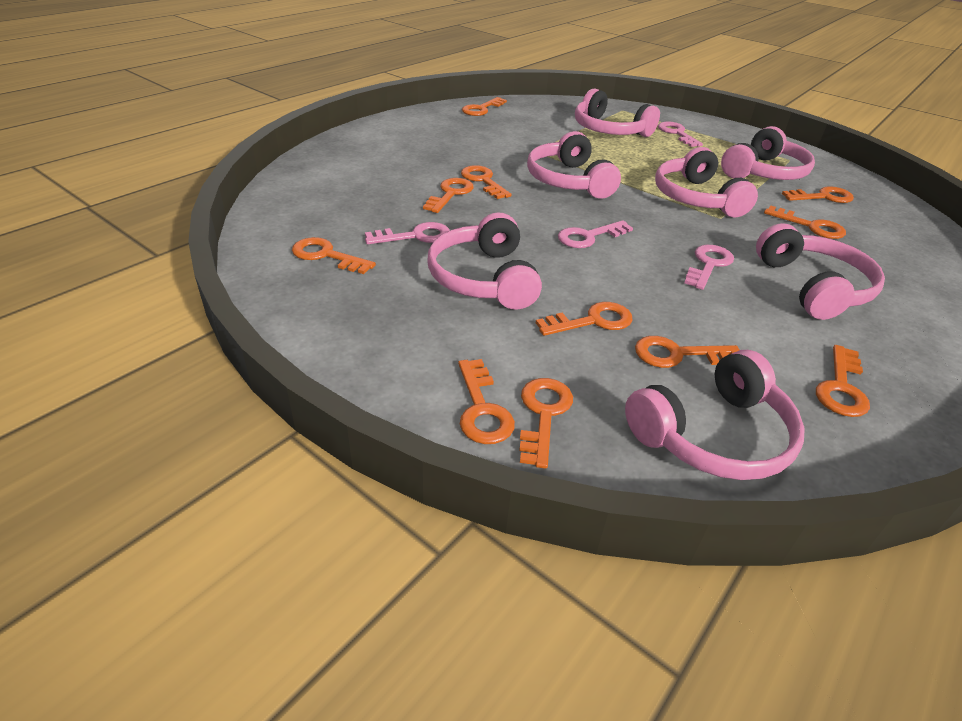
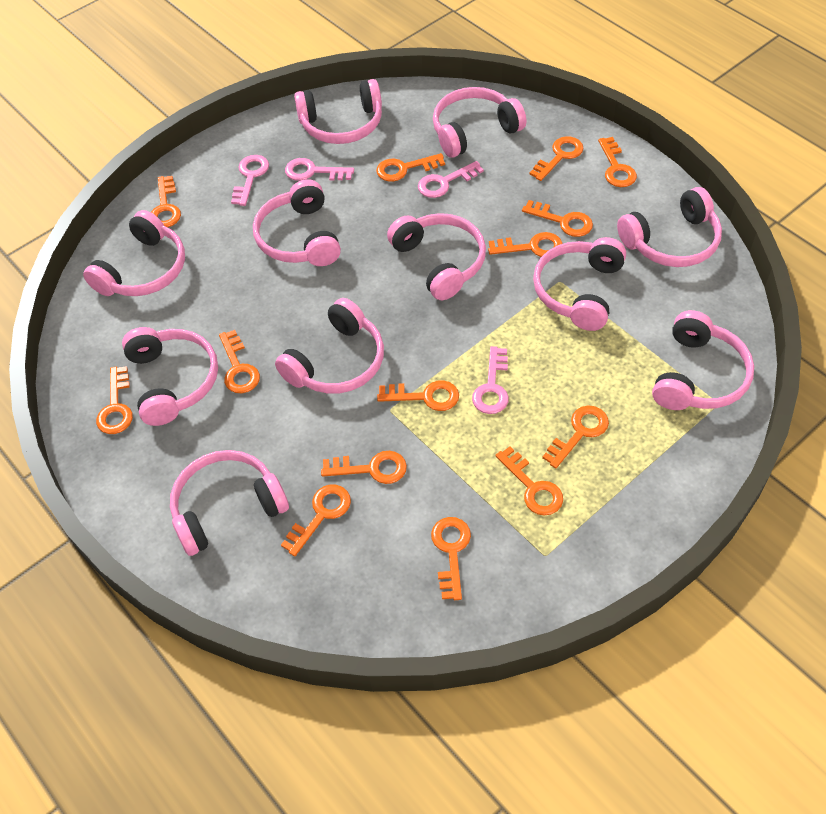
orange key: [292,237,376,274] [423,178,474,213] [458,359,515,444] [461,165,512,199] [462,97,507,116] [519,378,573,469] [536,302,632,336] [635,336,740,368] [764,206,846,239] [782,186,854,203] [816,345,870,417] = 11 -> [96,366,133,434] [151,176,181,227] [219,330,260,393] [281,485,351,556] [321,451,407,484] [376,153,445,182] [377,380,459,411] [431,517,471,600] [488,232,563,257] [495,446,563,516] [522,200,593,237] [529,136,584,181] [542,405,609,468] [598,137,637,187] = 14
pink headphones: [427,212,542,310] [527,131,621,199] [575,89,660,137] [625,350,805,480] [655,147,758,217] [721,126,815,180] [756,223,885,320] = 7 -> [83,210,185,296] [122,327,218,426] [170,450,289,556] [253,179,341,266] [275,298,384,394] [294,79,382,144] [387,213,486,300] [433,87,526,158] [533,237,626,331] [617,187,722,267] [652,310,754,410] = 11

